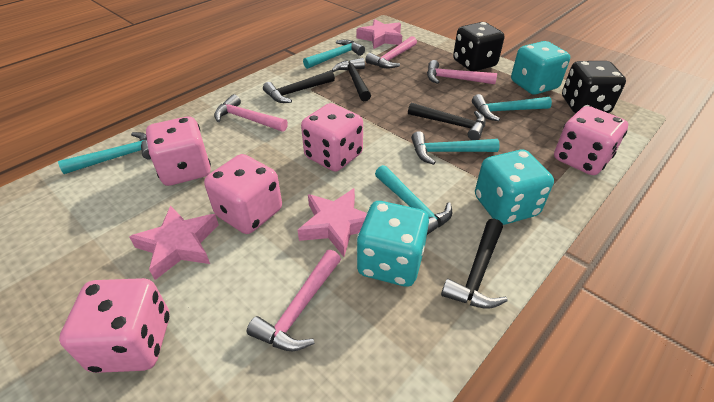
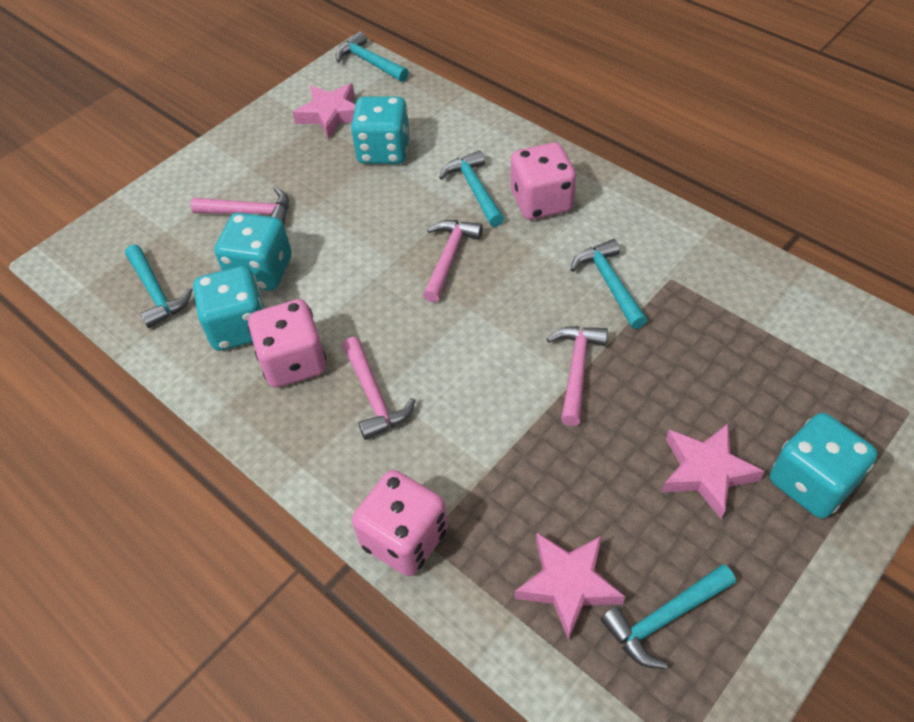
black dice: [453,22,504,71] [562,61,626,113] = 2 -> none = 0
black hammer: [263,70,335,103] [331,58,371,101] [408,103,486,140] [441,219,508,309] = 4 -> none = 0
pink dice: [59,278,169,373] [146,116,211,186] [204,154,282,234] [301,103,363,172] [554,106,628,175] = 5 -> [248,299,327,388] [352,470,448,576] [511,142,576,220] = 3
turquoise dice: [357,201,429,287] [475,150,554,225] [511,41,570,95] = 3 -> [193,266,264,351] [215,213,291,291] [351,96,410,164] [770,413,878,519] = 4

